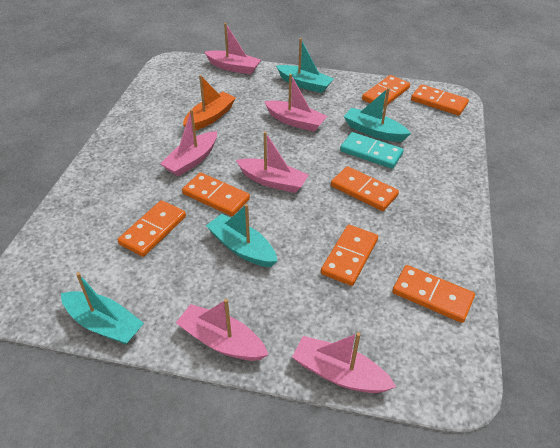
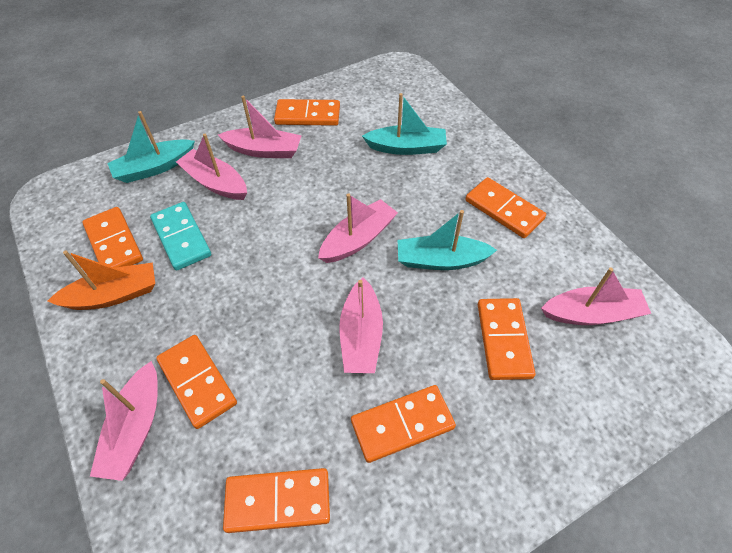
turquoise boat: [61,272,144,344] [206,204,277,267] [276,38,334,93] [343,87,411,142] = 4 -> [107,111,195,183] [362,93,447,155] [398,210,497,270] = 3

